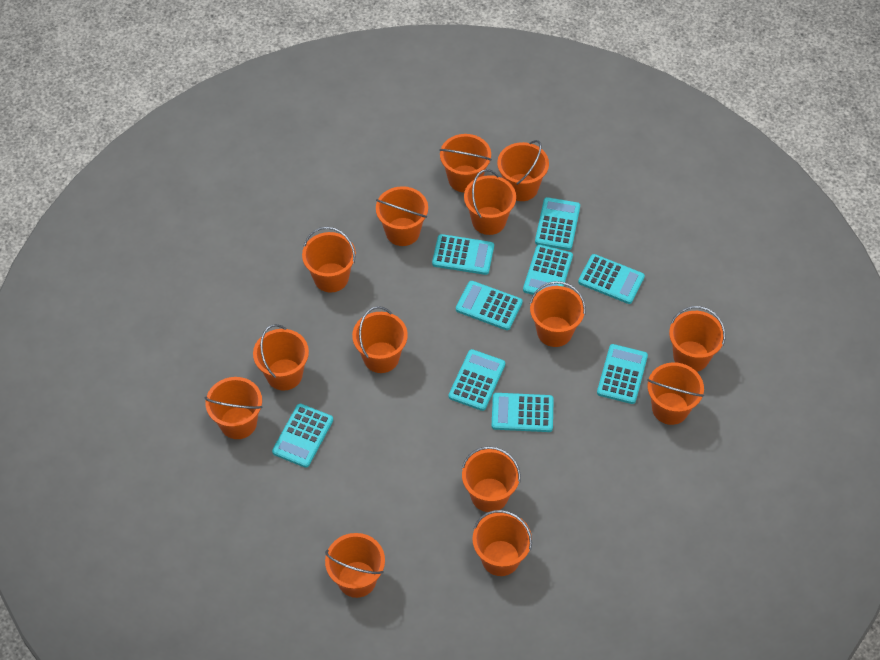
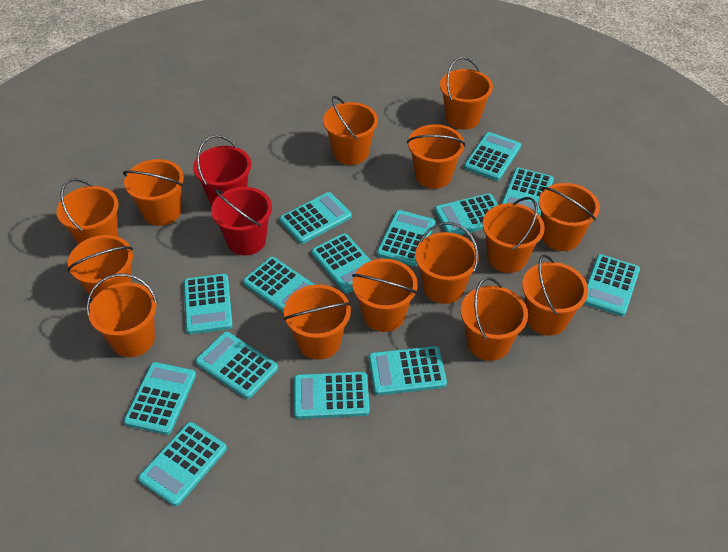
red bucket: none = 0 -> [193,135,251,206] [211,187,272,255] = 2
turquoise calculator: [272,404,333,468] [432,234,494,275] [449,349,505,411] [456,281,523,330] [492,393,554,432] [523,245,573,295] [535,197,580,250] [578,254,645,304] [597,344,648,404] = 9 -> [124,362,196,435] [138,422,227,506] [184,274,233,334] [195,332,278,399] [243,257,315,313] [279,192,352,244] [294,372,370,419] [311,233,371,293] [369,346,447,395] [377,210,435,266] [434,193,498,235] [464,132,521,181] [501,168,554,217] [584,254,640,316] = 14

